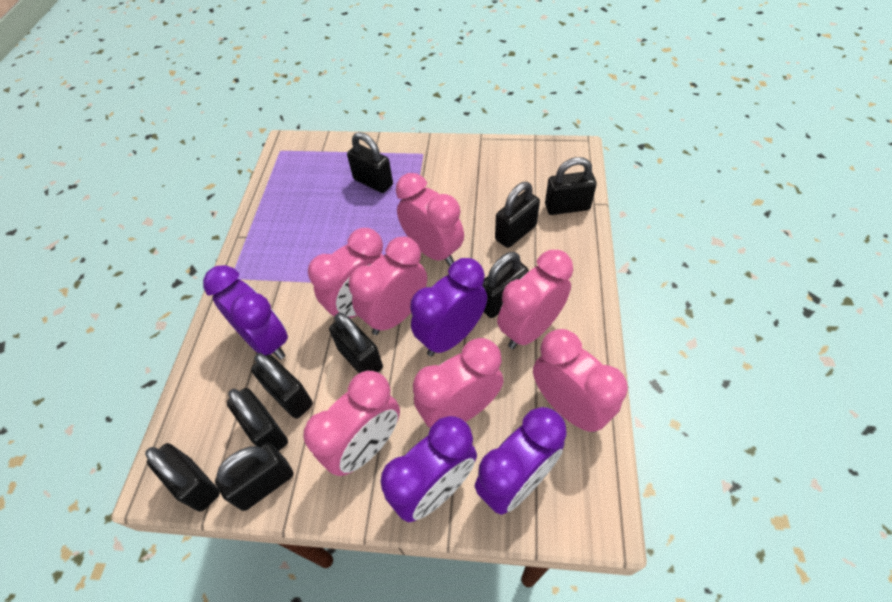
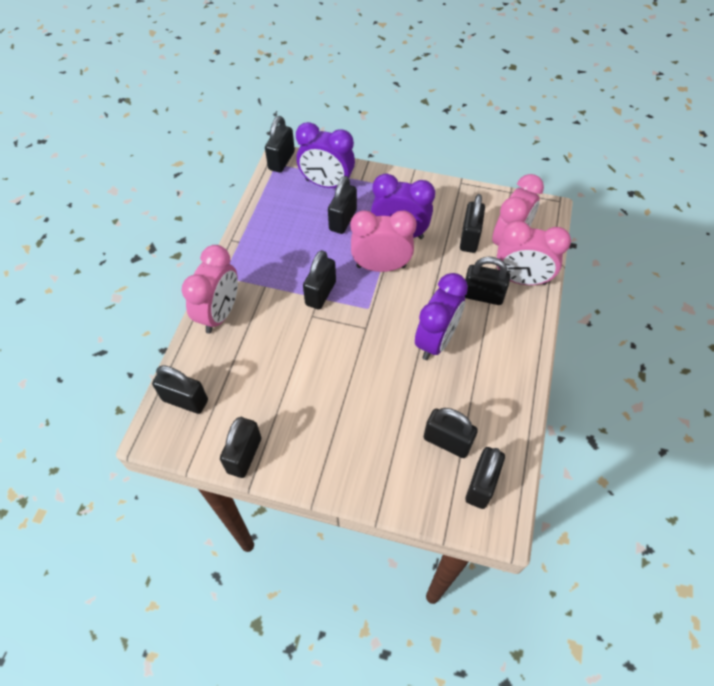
pink clock: [303,371,400,476] [308,228,383,318] [349,237,427,335] [396,173,464,266] [413,338,504,428] [497,250,573,349] [533,329,628,432] = 7 -> [182,245,238,334] [350,210,417,272] [492,174,544,246] [497,220,571,285] = 4
purple clock: [203,265,288,360] [380,416,477,522] [410,258,487,356] [475,407,567,515] = 4 -> [296,122,355,188] [371,173,435,239] [415,273,468,360] = 3

